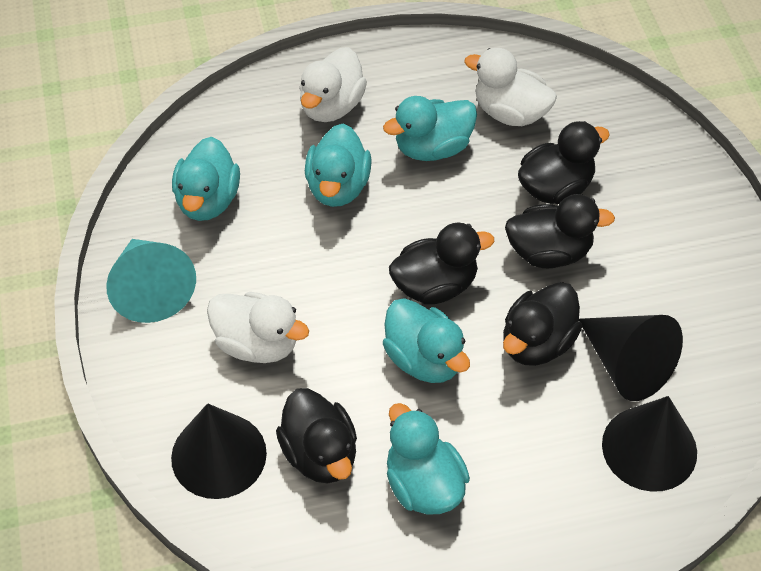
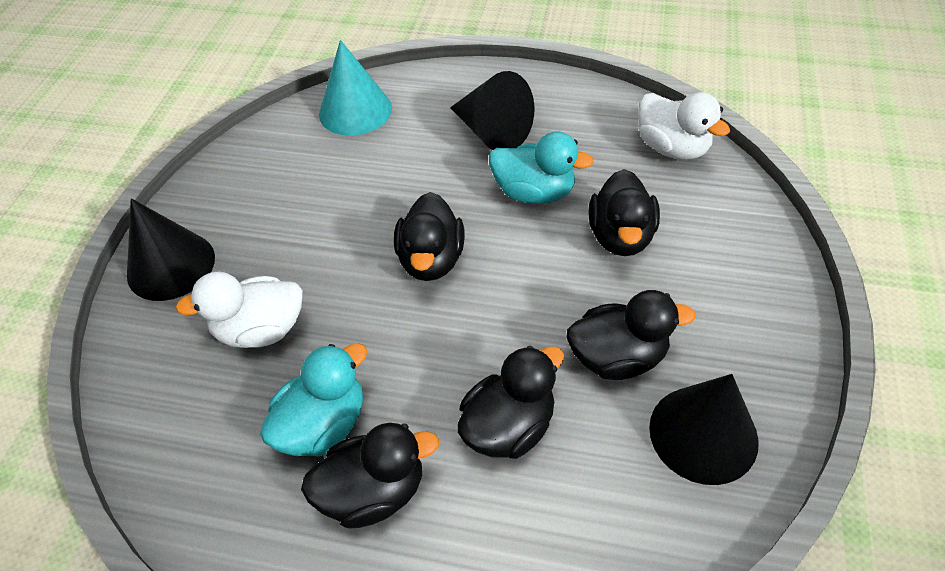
turquoise duck: [172,137,240,221] [305,124,372,207] [383,96,477,161] [383,298,470,383] [387,403,470,515] = 5 -> [260,343,367,456] [489,131,594,204] = 2
white duck: [207,292,309,363] [299,47,367,122] [464,48,557,126] = 3 -> [176,272,303,348] [638,92,730,160] = 2

